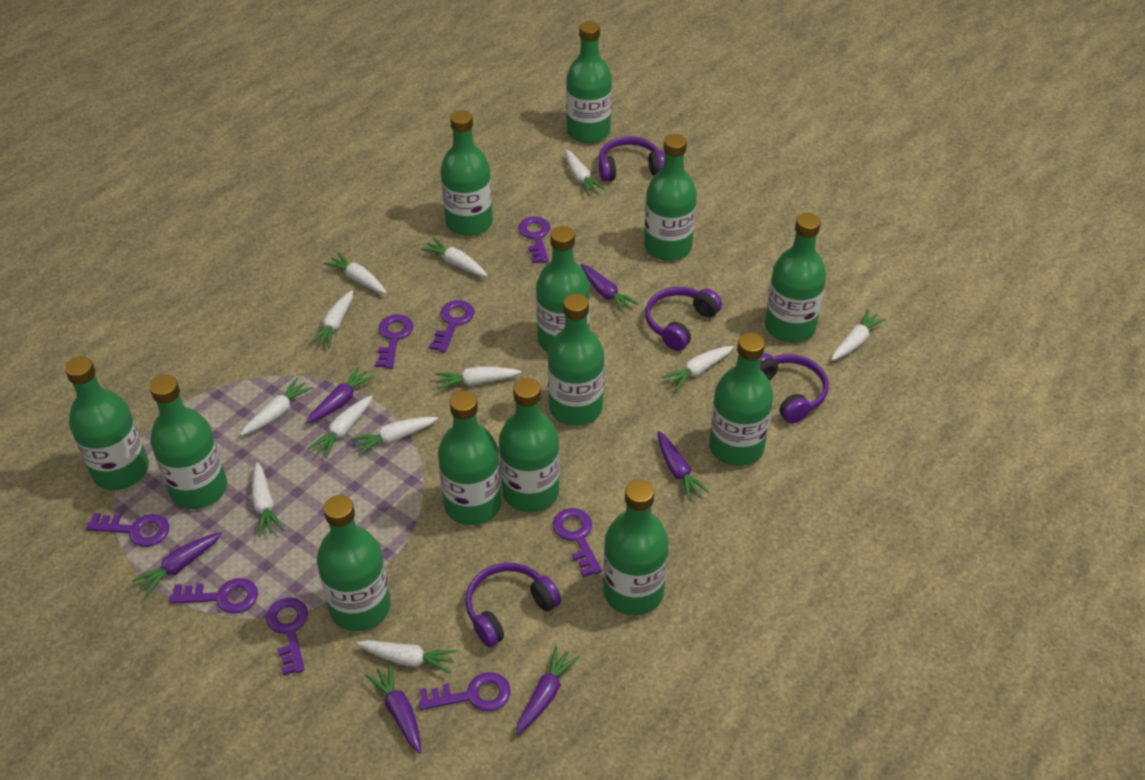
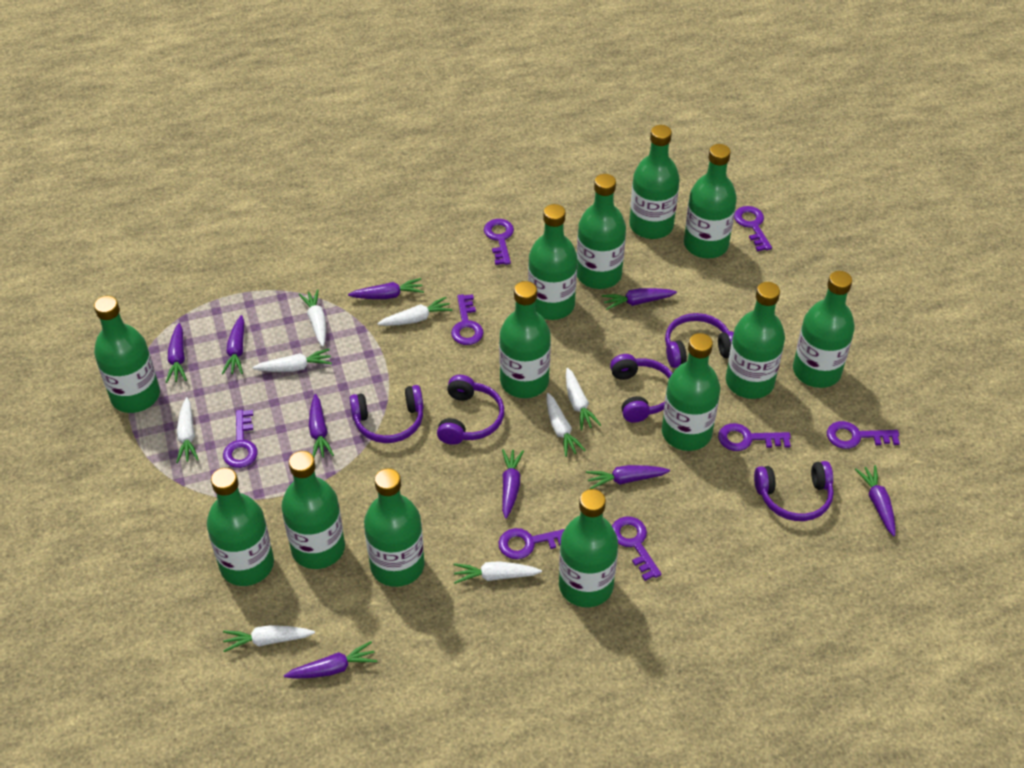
purple carrot: [132,532,222,596] [306,366,375,424] [365,663,421,754] [516,646,579,735] [581,264,639,314] [657,431,710,501] = 6 -> [165,323,187,383] [222,315,244,374] [284,641,377,679] [309,394,334,458] [348,278,424,299] [502,449,524,519] [586,465,670,489] [602,288,677,310] [855,465,896,536] = 9
purple headphones: [465,563,561,647] [599,136,665,182] [645,287,722,351] [760,353,829,424] = 4 -> [349,385,423,443] [437,375,504,445] [610,354,672,423] [665,313,734,368] [754,461,834,521] = 5
white carrot: [240,378,313,436] [252,462,284,537] [308,395,373,458] [309,290,353,349] [324,252,387,294] [351,417,438,455] [356,640,457,674] [421,238,488,276] [435,366,521,390] [565,150,605,195] [662,346,734,391] [831,310,886,361] = 12 -> [176,397,199,463] [223,625,315,652] [252,349,332,372] [299,290,326,347] [377,297,453,326] [454,561,542,584] [547,393,586,457] [566,368,601,430] = 8

